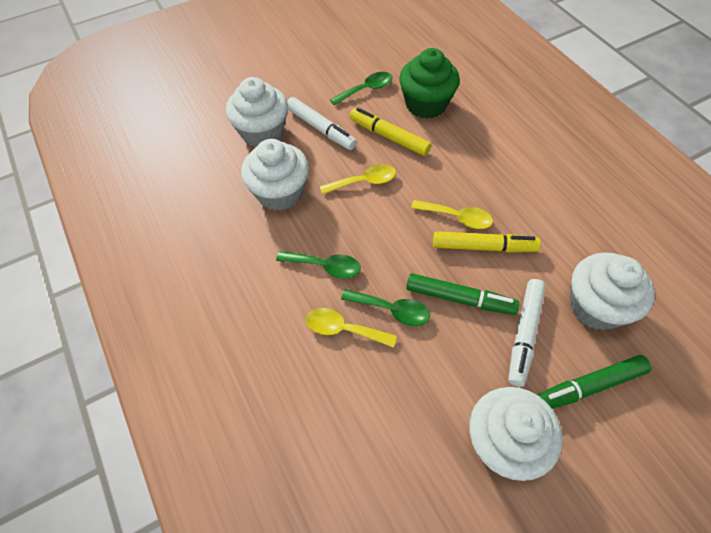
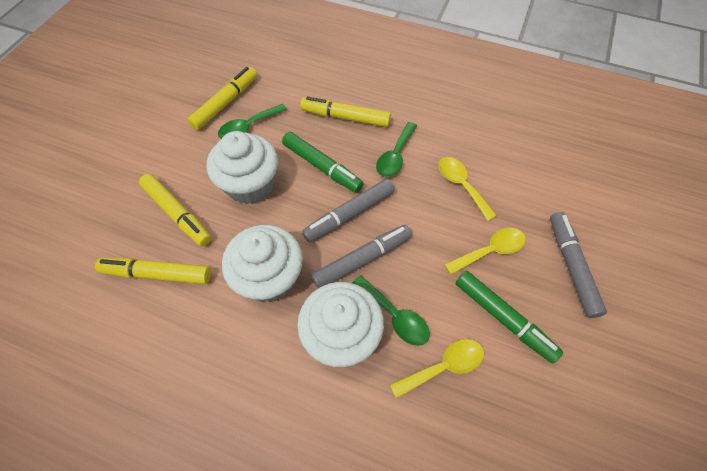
green cupcake: [399,48,460,119] = 1 -> none = 0
grey marker: none = 0 -> [302,179,395,242] [311,225,412,288] [550,212,607,318] = 3
white cupcake: [226,77,288,147] [241,139,309,211] [469,387,563,481] [570,252,655,330] = 4 -> [207,131,278,204] [222,225,303,302] [297,282,384,367] = 3
white marker: [287,97,357,150] [508,279,546,387] = 2 -> none = 0
yellow marker: [350,108,431,156] [433,231,541,253] = 2 -> [95,258,211,284] [139,174,212,247] [187,67,257,130] [300,97,391,127] = 4

